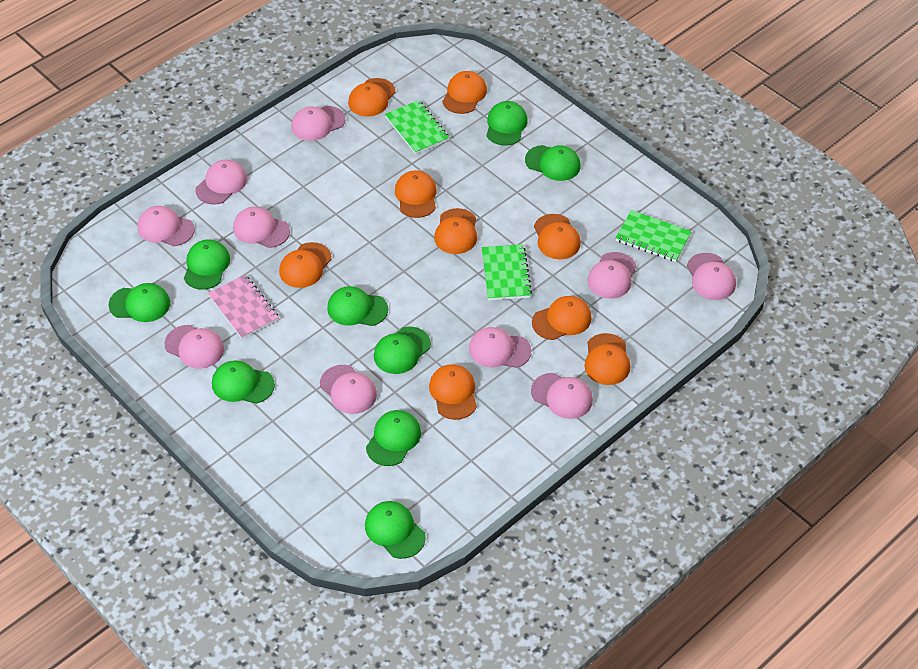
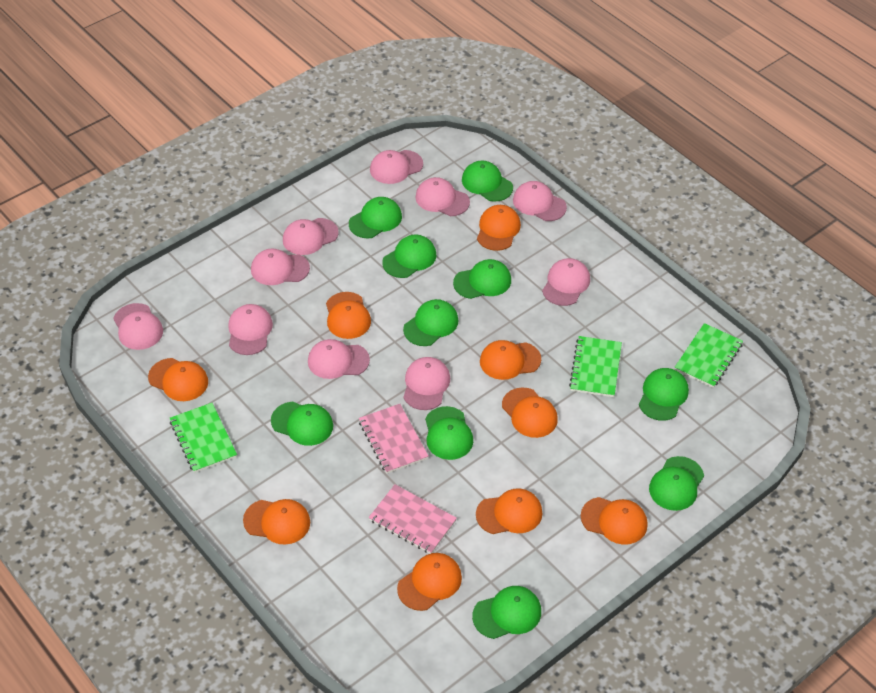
green cap: [109,283,170,322] [184,240,230,290] [212,360,275,404] [327,286,388,326] [365,501,426,559] [366,410,421,466] [374,326,431,374] [486,101,528,146] [525,145,581,181] = 9 -> [271,401,333,446] [349,197,402,238] [382,235,436,278] [403,299,459,346] [425,406,473,460] [453,259,511,299] [462,161,513,202] [472,586,541,639] [639,368,689,421] [649,456,704,511] = 10
pink notebook: [208,275,279,339] = 1 -> [359,404,429,474] [369,484,457,554] = 2

